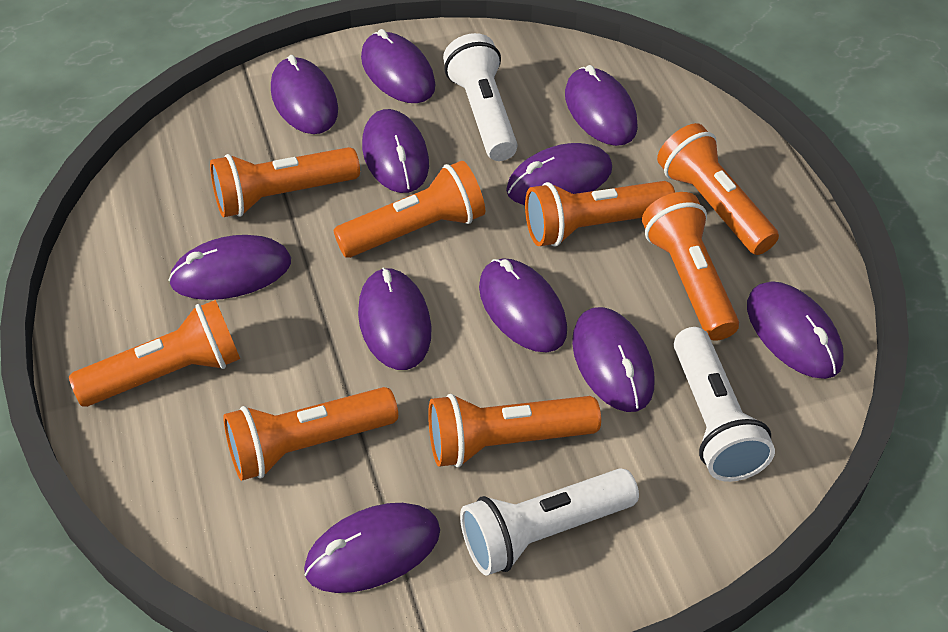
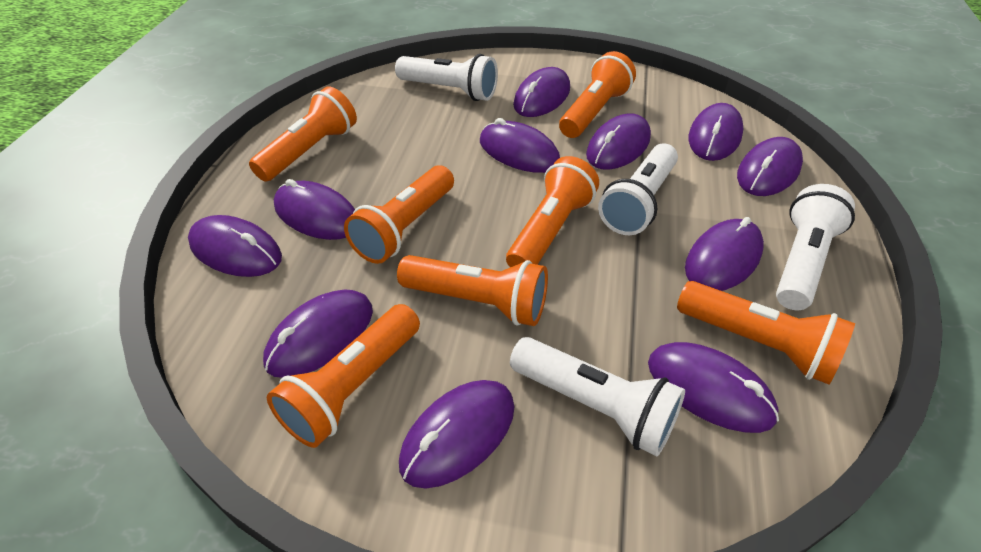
orange flashlight: [69,300,240,407] [210,147,360,217] [223,387,398,481] [333,161,485,258] [428,394,601,467] [525,181,675,246] [642,192,739,341] [657,123,779,255] = 8 -> [249,87,357,182] [267,304,420,448] [344,165,454,264] [397,255,548,326] [506,156,599,267] [559,51,636,138] [677,281,855,385] = 7
white flashlight: [443,33,518,161] [460,468,639,575] [674,327,775,482] = 3 -> [395,54,498,101] [510,337,685,456] [598,143,678,235] [776,184,855,310] = 4

